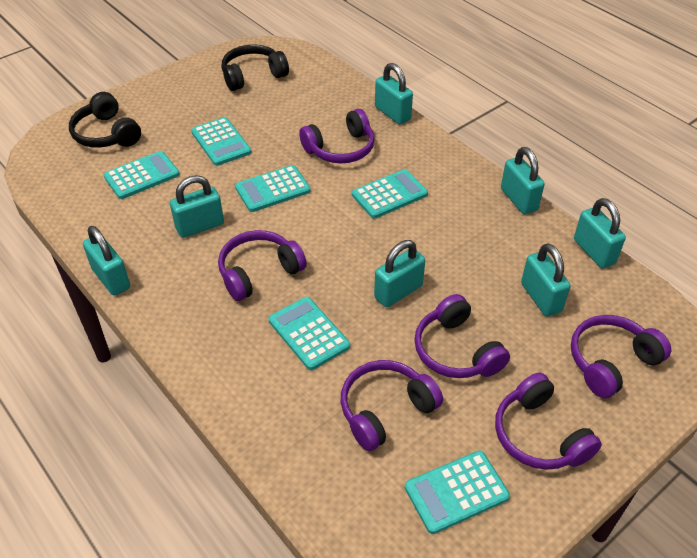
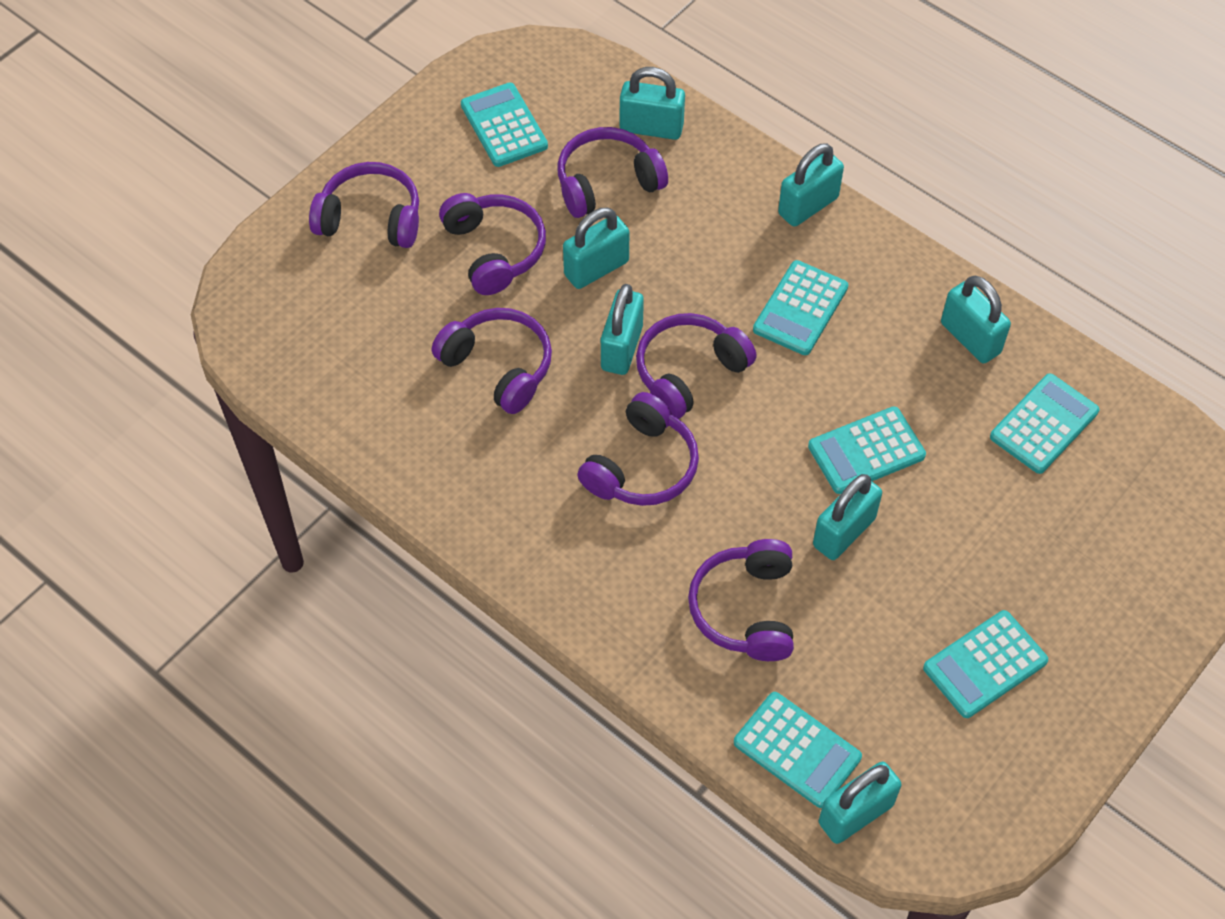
black headphones: [69,92,141,148] [222,45,289,91] = 2 -> none = 0
purple headphones: [218,230,307,301] [299,109,375,163] [341,360,443,451] [415,294,510,378] [495,373,602,470] [571,315,671,398] = 6 -> [309,162,419,248] [432,308,552,414] [439,193,546,295] [558,127,668,218] [577,392,699,506] [636,313,757,419] [688,539,794,661] = 7

